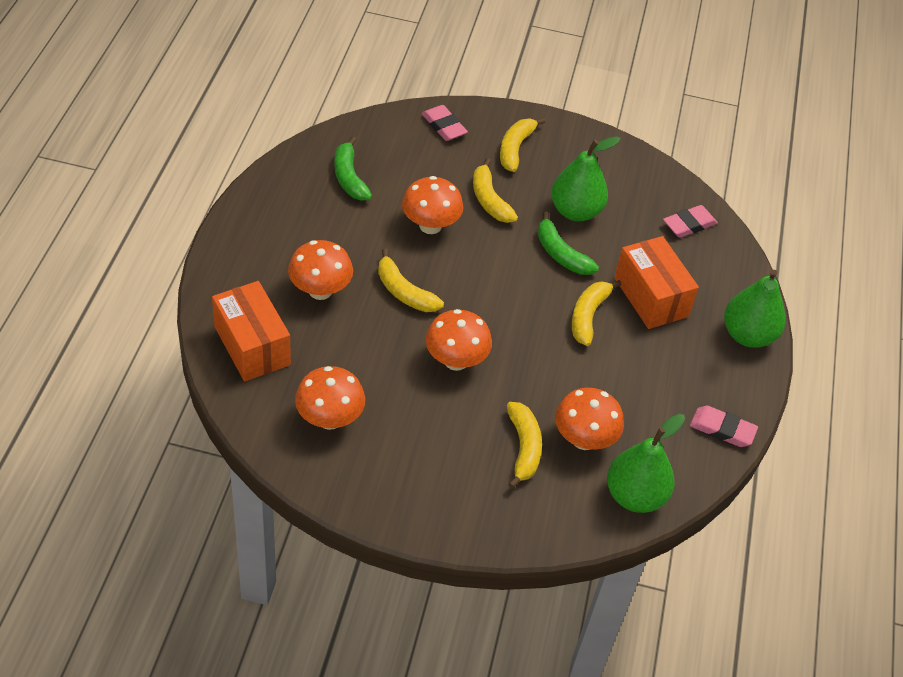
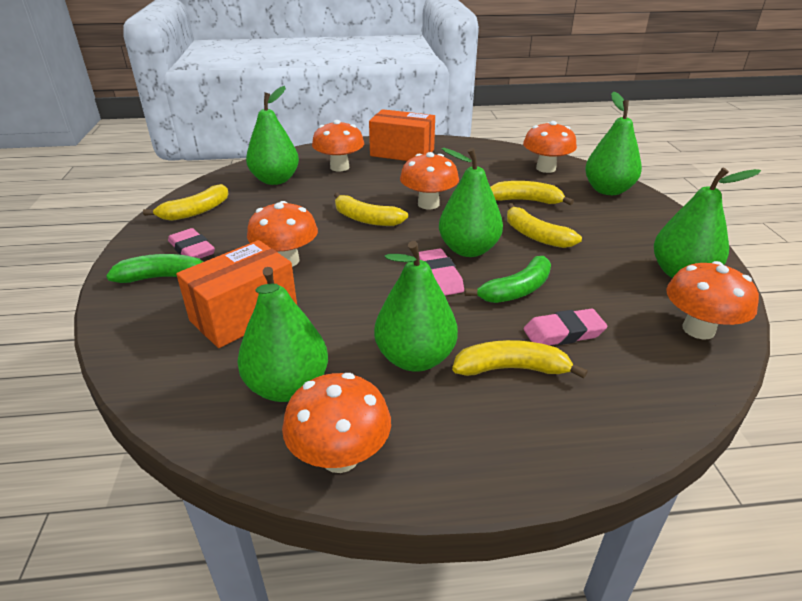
green pear: [551,136,621,222] [607,414,685,513] [724,270,786,348] = 3 -> [237,267,328,402] [246,86,299,185] [374,241,458,372] [439,148,503,257] [585,92,642,195] [654,167,761,278] = 6
orange mushroom: [288,240,353,300] [295,366,365,430] [402,176,463,234] [425,309,492,371] [555,388,624,450] = 5 -> [247,201,318,267] [282,373,391,473] [312,120,364,172] [400,152,459,209] [523,121,577,173] [666,261,759,340] = 6

